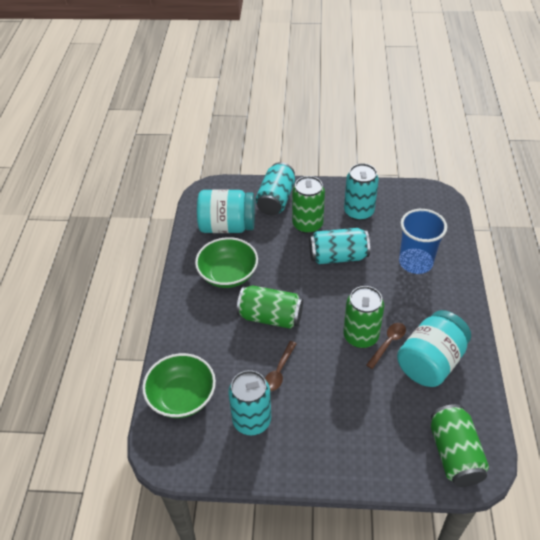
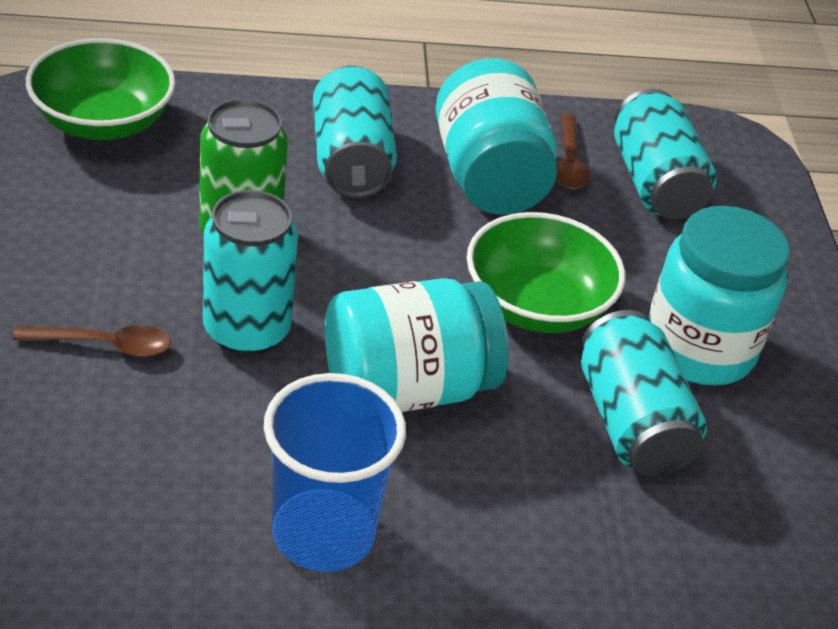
green can: [237,285,303,329] [292,176,325,234] [343,286,384,348] [431,404,489,487] = 4 -> [199,99,288,235] = 1
turquoise jar: [197,189,255,233] [397,310,471,387] = 2 -> [325,278,509,412] [435,58,557,215] [648,206,790,385] = 3

